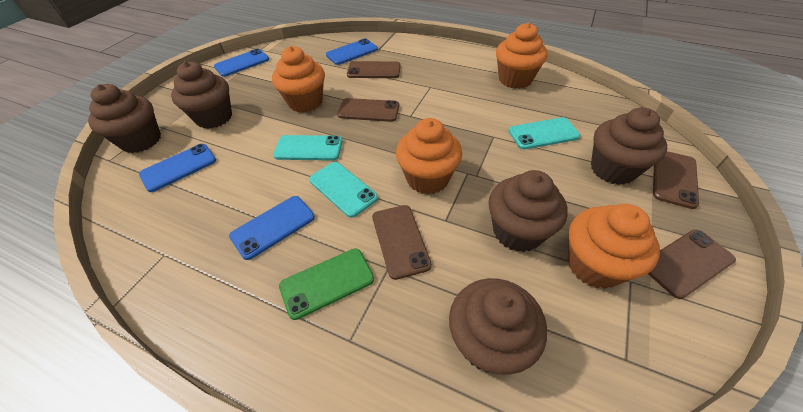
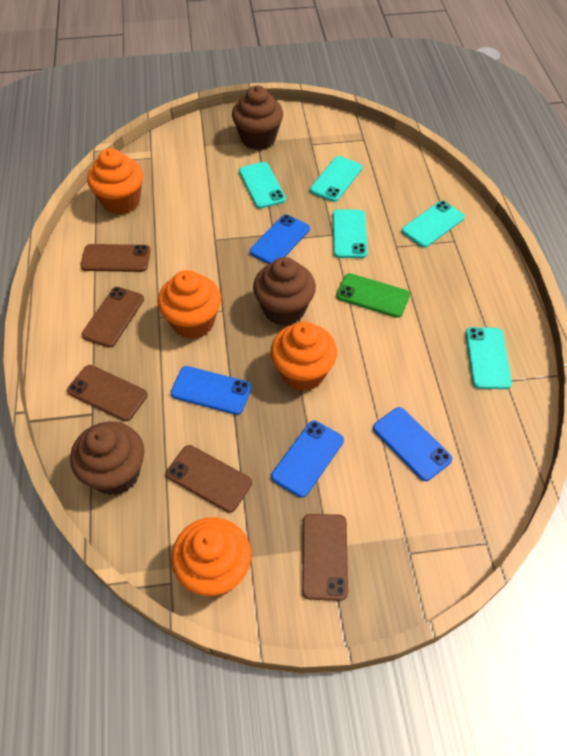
brown cupcake: [88,84,161,153] [171,61,232,129] [449,278,547,375] [488,170,568,252] [591,107,667,185] = 5 -> [70,422,144,495] [232,85,283,150] [253,257,316,326] = 3
turquoise phone: [273,135,343,161] [309,162,378,218] [509,117,580,149] = 3 -> [239,162,286,209] [310,156,362,202] [333,209,368,258] [402,201,465,248] [466,327,512,389] = 5

